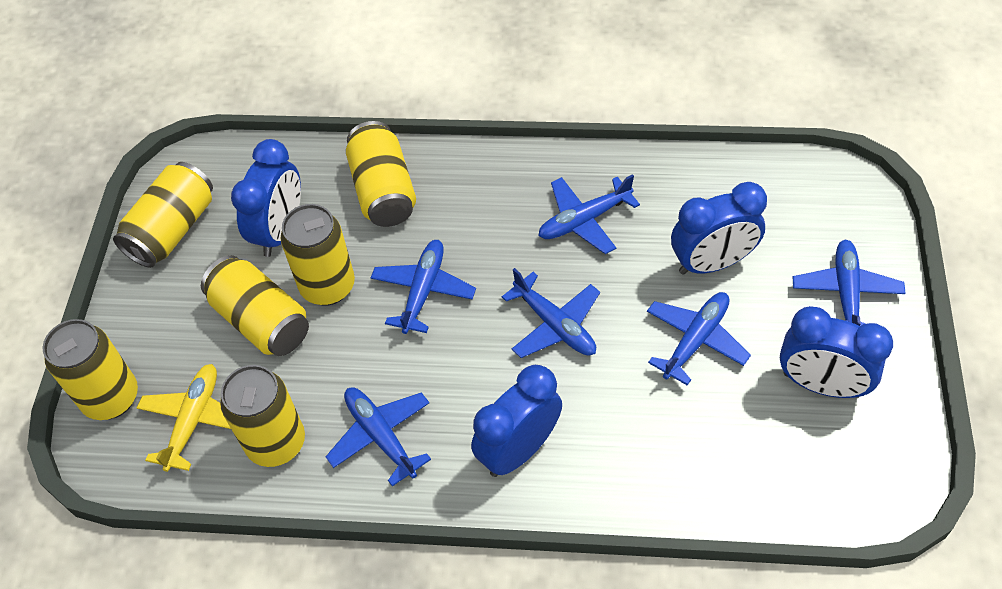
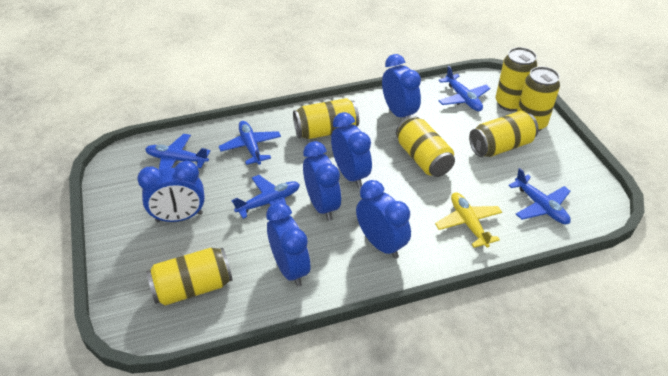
blue clock: [231,139,301,257] [471,365,562,477] [671,182,767,275] [780,306,893,398] = 4 -> [137,161,205,222] [266,202,310,287] [303,141,341,221] [331,112,372,188] [356,180,411,259] [382,54,421,118] = 6
blue plane: [326,387,431,486] [371,240,476,334] [502,268,600,358] [538,174,640,254] [647,292,751,385] [793,240,906,326] = 6 -> [145,134,210,171] [219,121,281,165] [231,175,300,219] [438,66,490,111] [508,168,571,224] = 5

